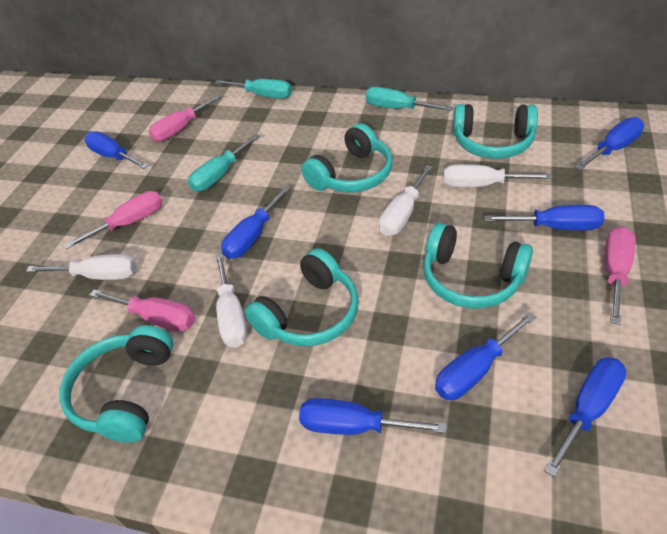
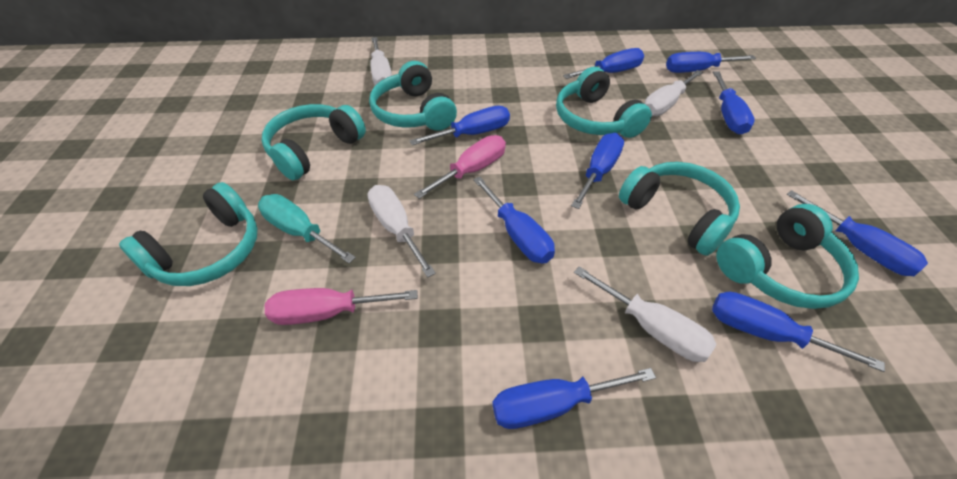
blue screwdriver: [84,131,149,169] [221,186,291,259] [299,398,447,435] [435,312,536,400] [484,205,605,230] [544,357,627,477] [574,117,644,170] = 7 -> [409,106,510,145] [473,177,555,263] [492,368,656,429] [563,48,644,79] [571,133,624,209] [666,52,756,73] [712,292,885,372] [713,71,755,134] [787,190,928,276] = 9
pink screwdriver: [63,191,163,250] [89,290,195,332] [149,95,222,141] [605,226,635,325] = 4 -> [265,288,418,325] [414,135,506,199] = 2
turquoise headphones: [59,325,173,443] [245,248,359,346] [301,123,393,192] [423,223,533,309] [453,104,538,159] = 5 -> [119,182,258,286] [262,104,366,180] [369,61,457,131] [556,67,652,138] [619,162,740,256] [716,204,859,309] = 6
turquoise screwdriver: [188,134,260,191] [215,79,292,99] [366,87,453,111] = 3 -> [258,194,356,263] = 1

